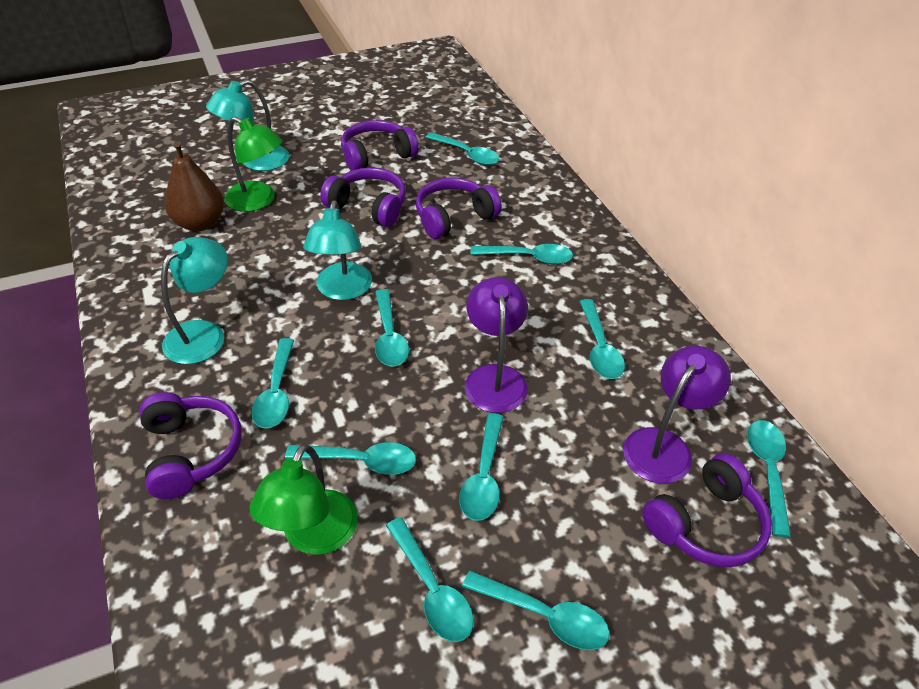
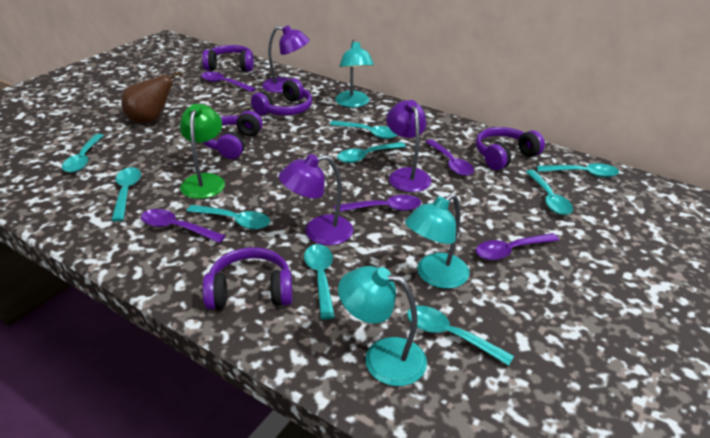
green lamp: [224,117,283,212] [250,444,357,555] = 2 -> [180,104,225,199] = 1
purple lamp: [465,277,528,413] [623,346,731,484] = 2 -> [262,25,310,93] [279,154,353,245] [386,100,432,192] = 3
purple spoon: none = 0 -> [141,209,225,243] [201,72,256,92] [334,195,421,212] [426,139,474,176] [476,233,559,260] = 5
turquoise spoon: [252,338,294,429] [285,442,416,475] [375,289,409,366] [386,517,474,642] [425,132,499,165] [459,413,503,521] [462,571,610,650] [470,244,573,264] [579,299,625,379] [747,420,791,537] = 10 -> [62,134,104,173] [112,167,141,221] [187,205,270,229] [304,244,335,320] [330,120,397,139] [337,142,406,163] [407,306,514,366] [526,170,573,215] [537,163,619,178] = 9

